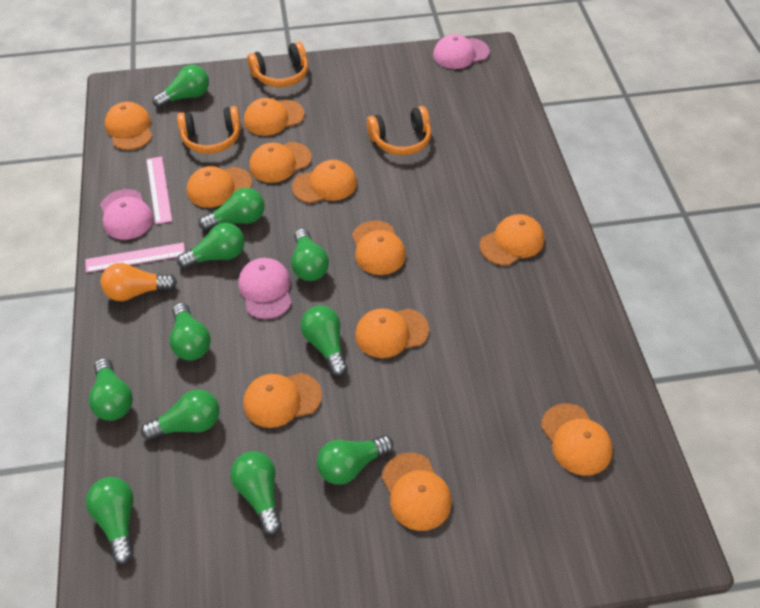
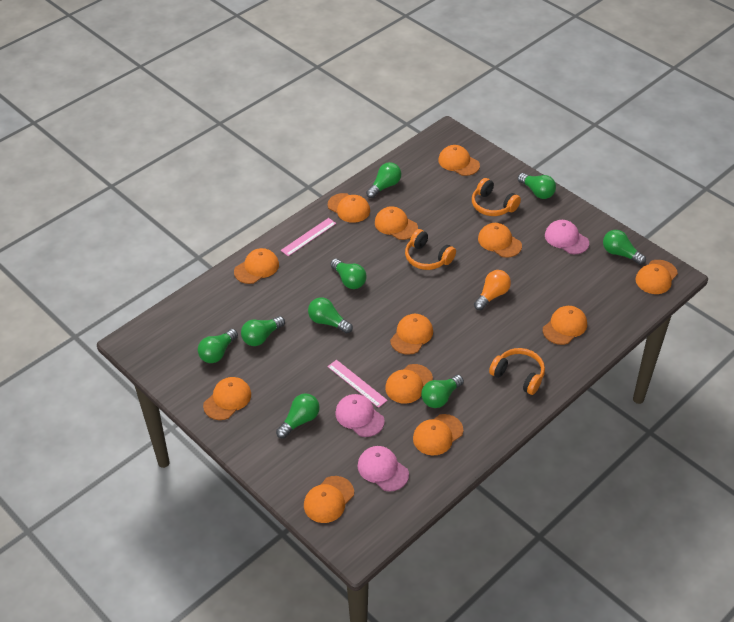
green light bulb: [86,477,134,564] [88,358,133,421] [141,389,219,440] [153,65,209,108] [169,302,211,361] [177,223,245,269] [199,188,264,231] [231,451,282,535] [291,228,329,281] [301,305,348,376] [317,435,393,485] = 11 -> [198,329,238,363] [241,316,285,346] [276,393,320,438] [308,297,353,334] [330,259,367,289] [366,162,401,198] [421,375,464,408] [518,173,556,199] [603,230,646,265] = 9
orange cap: [105,102,152,150] [187,166,252,208] [243,373,322,428] [244,98,305,136] [249,142,312,183] [292,160,357,203] [352,221,406,275] [355,308,429,358] [381,453,452,531] [480,214,544,266] [541,403,613,476] = 11 -> [203,377,251,420] [234,248,279,284] [304,476,354,523] [328,193,370,223] [375,206,418,240] [385,364,433,404] [390,314,433,355] [413,414,463,455] [438,145,480,176] [478,223,522,258] [543,306,587,345] [635,260,678,294] = 12

